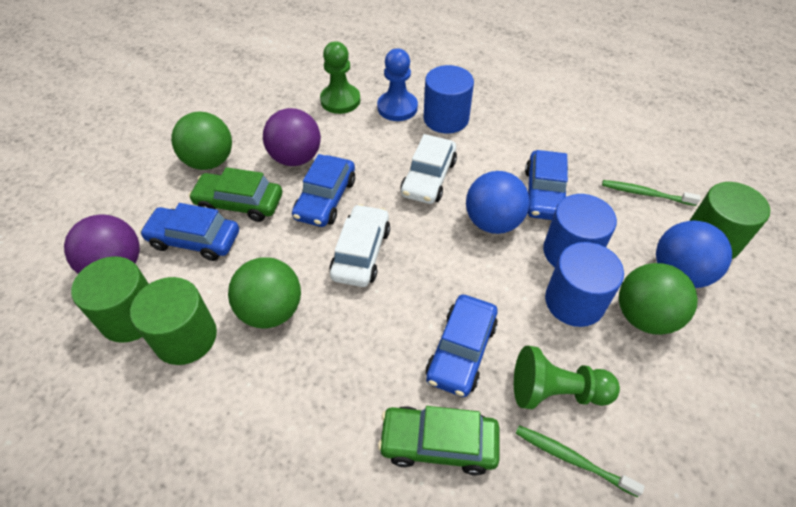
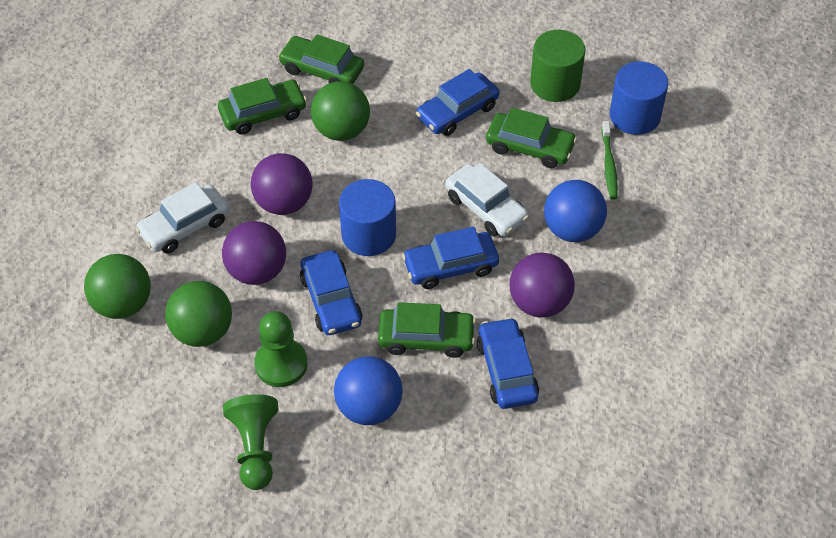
blue cylinder: [424,65,474,134] [543,194,617,267] [545,242,624,327] = 3 -> [339,179,396,256] [610,61,668,135] = 2
blue pawn: [377,49,418,121] = 1 -> none = 0
green car: [189,167,282,222] [378,406,499,476] = 2 -> [218,78,307,135] [278,34,364,84] [378,302,476,358] [486,107,577,168] = 4
green cylinder: [71,256,149,343] [130,277,217,365] [689,182,770,259] = 3 -> [530,30,586,102] = 1
green toothbrush: [515,425,645,497] [602,180,701,206] = 2 -> [602,121,618,199] = 1
purple ball: [64,214,140,274] [263,108,321,166] = 2 -> [222,221,286,285] [251,153,313,215] [509,253,575,317] = 3

